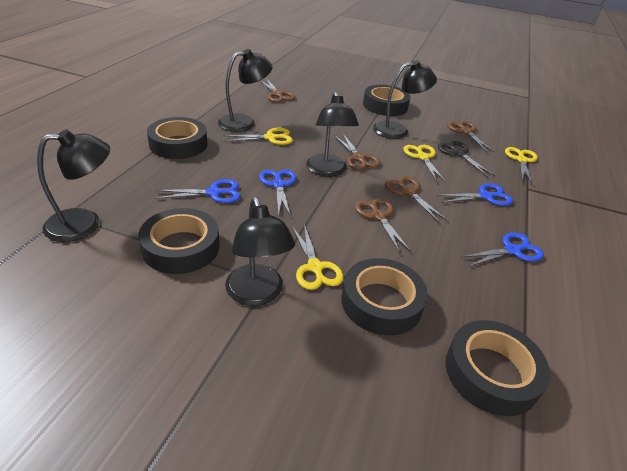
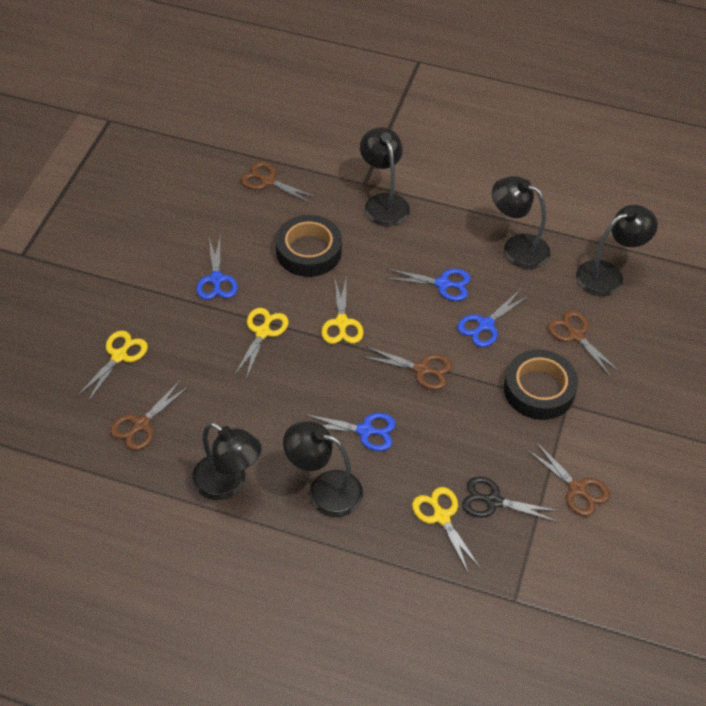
black tape: [138,208,220,274] [147,117,207,159] [341,258,428,335] [363,85,411,116] [445,320,550,416] = 5 -> [276,215,342,277] [504,350,578,420] = 2

